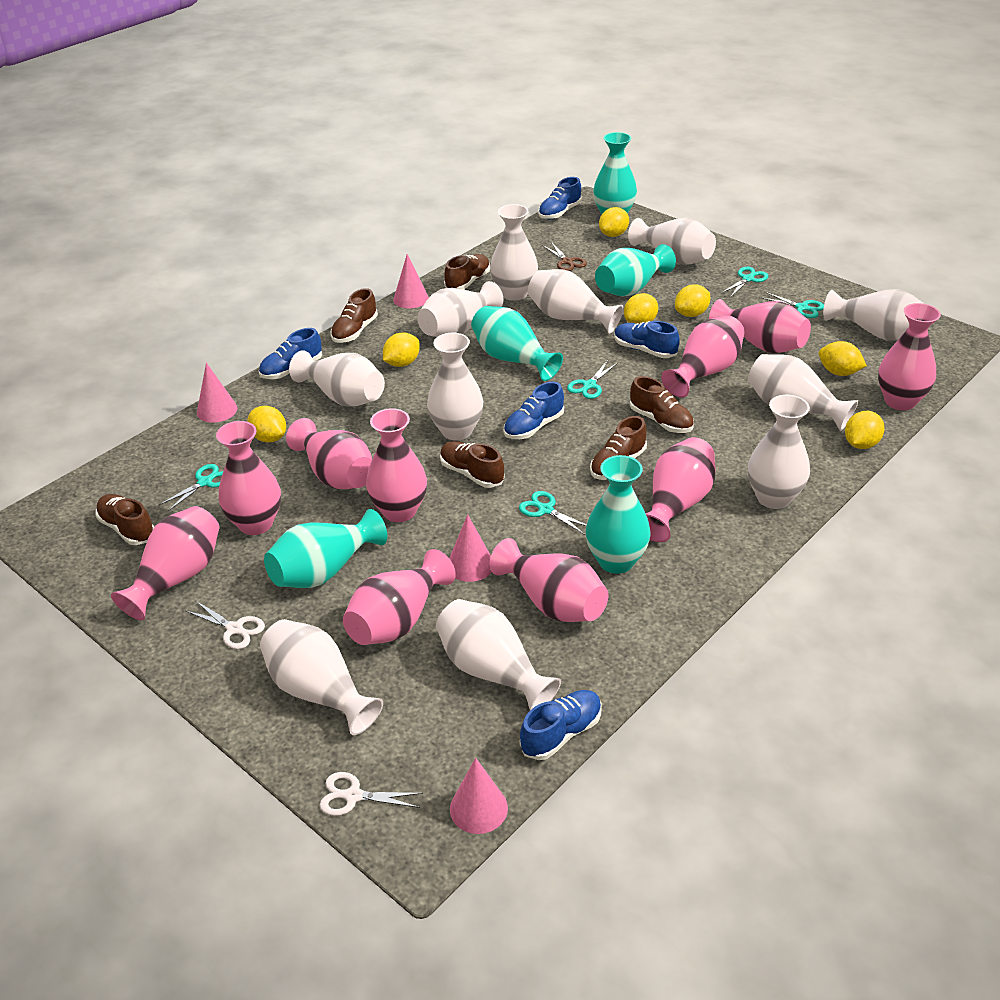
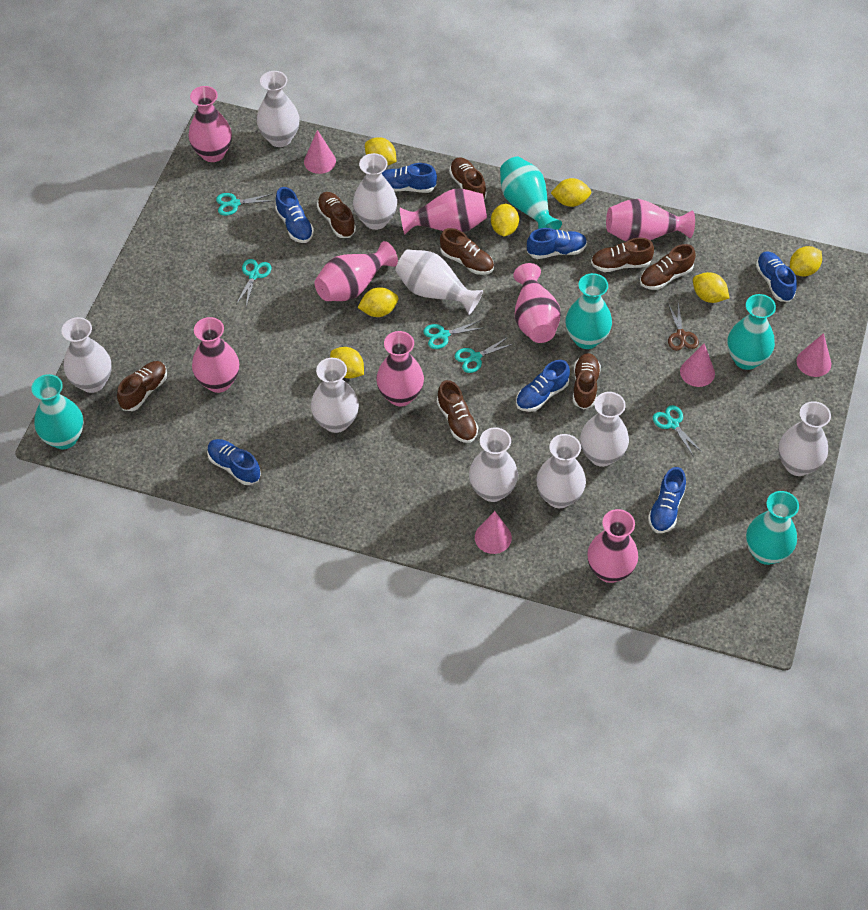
blue shoe: [259,328,322,379] [504,382,564,439] [520,690,602,760] [538,177,582,220] [614,321,680,358] = 5 -> [207,439,261,485] [275,187,314,243] [382,163,437,193] [516,360,570,412] [527,228,587,259] [648,467,686,533] [756,252,797,302] = 7
brown shoe: [95,494,155,545] [330,288,378,343] [440,441,505,488] [444,254,490,289] [590,416,647,480] [630,376,694,433] = 6 -> [117,361,167,411] [317,192,356,238] [437,380,478,443] [440,228,494,275] [449,157,487,200] [573,353,601,410] [591,238,654,272] [640,244,695,290] = 8
pink vase: [111,506,220,621] [216,421,281,535] [286,418,372,489] [343,549,456,645] [366,408,427,522] [490,538,609,622] [646,437,716,542] [661,316,745,398] [709,299,811,353] [878,303,941,410] = 10 -> [188,86,232,162] [192,317,239,393] [315,241,398,301] [376,331,424,406] [400,188,487,234] [513,263,561,343] [587,509,638,583] [606,199,695,242] = 8
white scissors: [186,600,265,649] [320,772,423,816] = 2 -> none = 0
white vase: [260,619,383,735] [289,350,385,407] [417,281,504,337] [427,333,483,440] [436,599,561,710] [490,204,538,301] [528,269,623,334] [628,218,716,265] [748,354,858,431] [748,395,810,509] [823,289,925,341] = 11 -> [62,317,112,393] [257,71,300,147] [311,358,359,433] [353,153,397,230] [395,249,483,315] [469,428,518,502] [536,434,586,508] [580,392,629,467] [778,401,831,476] = 9

